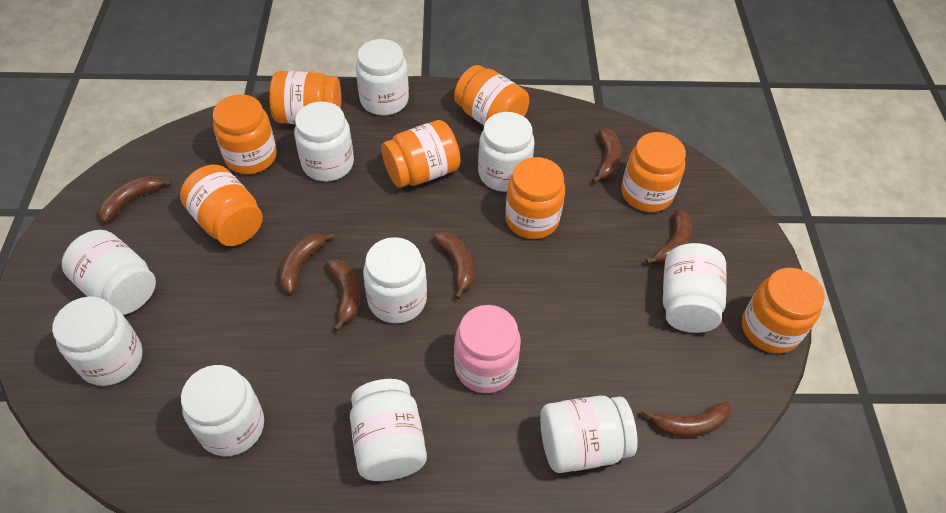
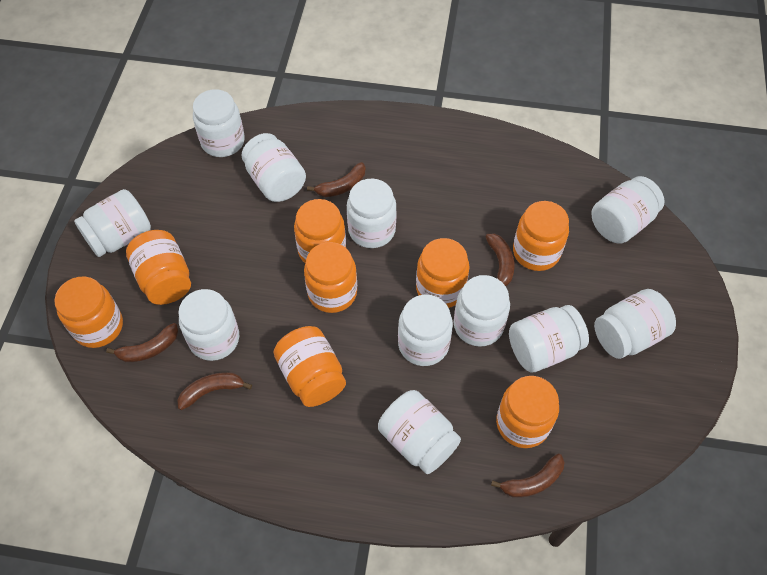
brown banana: [98,176,171,223] [279,233,335,294] [326,259,360,331] [433,232,474,299] [592,128,621,183] [642,401,731,437] [646,209,692,264] = 7 -> [106,323,178,362] [178,372,252,410] [307,162,366,197] [485,233,515,286] [491,454,564,498] = 5
pink jar: [454,305,521,393] = 1 -> none = 0
white jar: [52,296,143,386] [62,230,156,315] [181,365,264,456] [294,101,354,182] [350,379,427,481] [356,39,409,115] [363,237,427,324] [478,112,535,192] [540,395,637,473] [663,243,727,333] = 10 -> [74,189,151,257] [178,289,239,361] [193,89,245,157] [242,133,306,202] [347,178,397,248] [378,390,461,474] [398,295,453,366] [454,275,510,347] [509,305,589,372] [591,176,665,244] [594,289,676,359] = 11

